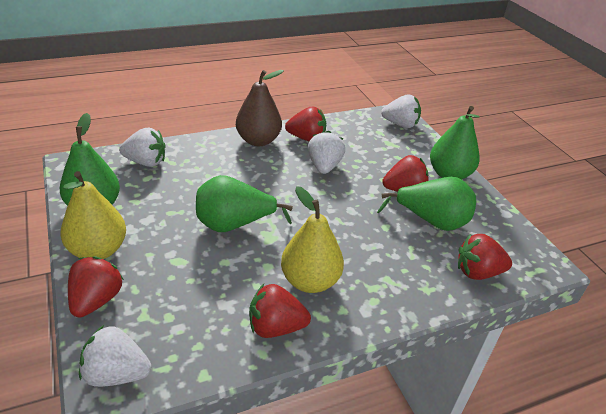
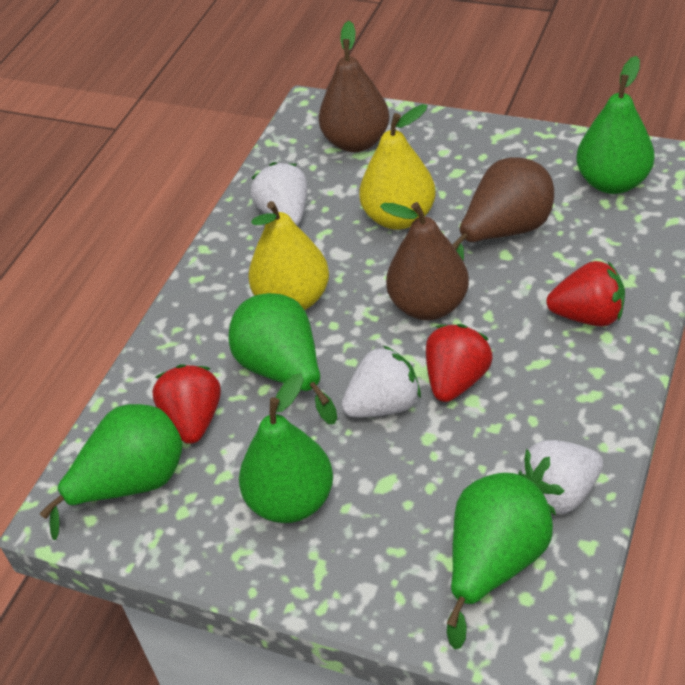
brown pear: [236,70,284,146] = 1 -> [319,21,389,152] [380,202,469,320] [453,157,554,260] = 3
green pear: [60,113,120,206] [196,175,293,232] [377,177,476,231] [430,106,480,180] = 4 -> [40,404,183,540] [228,293,337,424] [239,373,333,523] [446,473,553,649] [576,56,655,194] = 5
red strawberry: [68,256,124,318] [249,284,311,338] [285,106,326,141] [382,155,429,192] [458,234,512,280] = 5 -> [152,364,221,444] [426,324,492,402] [546,261,625,326] = 3
white strawberry: [79,325,151,387] [119,127,165,167] [308,131,345,174] [381,94,421,128] = 4 -> [251,162,308,225] [342,345,421,418] [519,440,603,515] = 3

